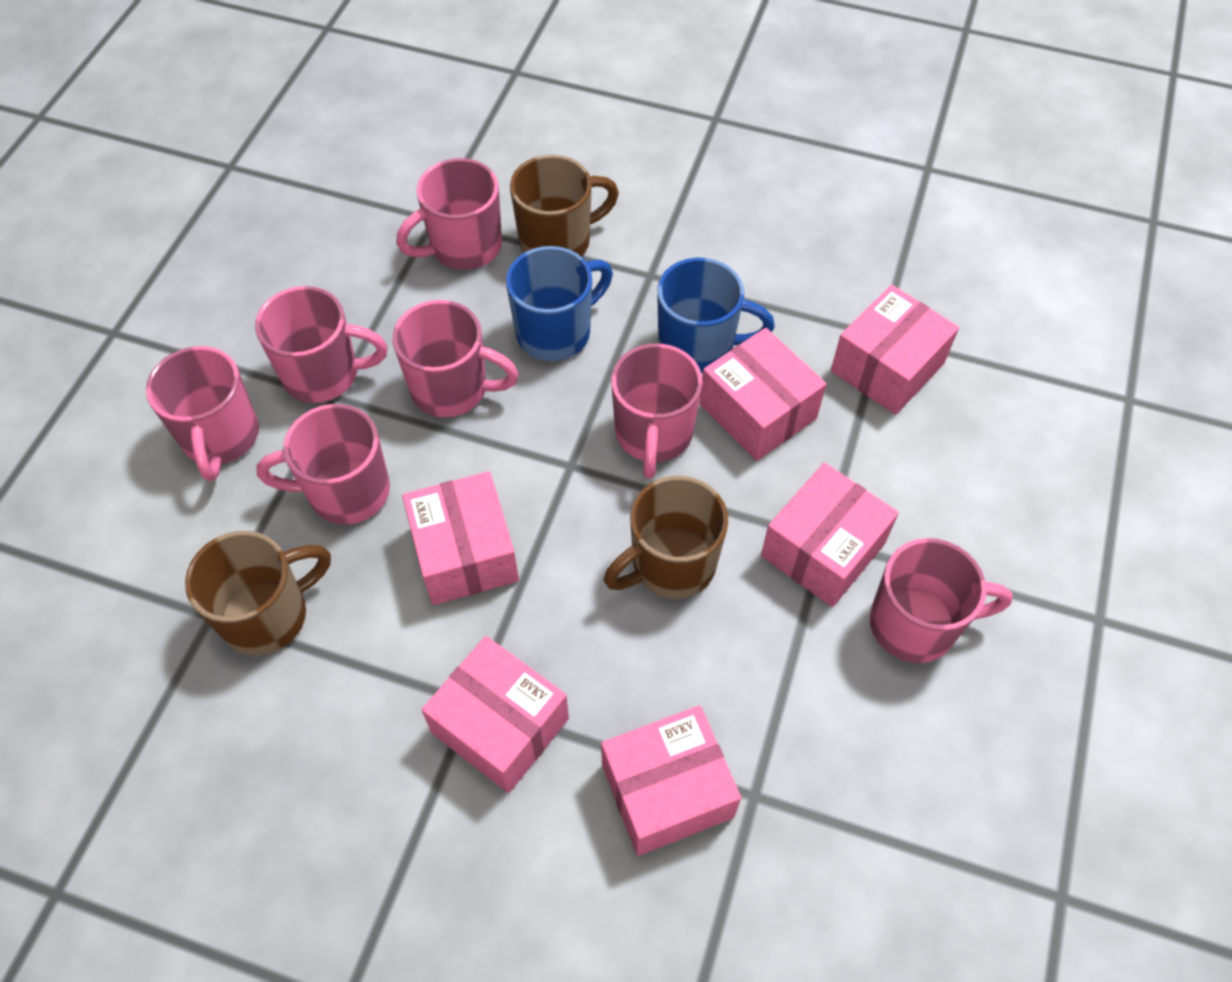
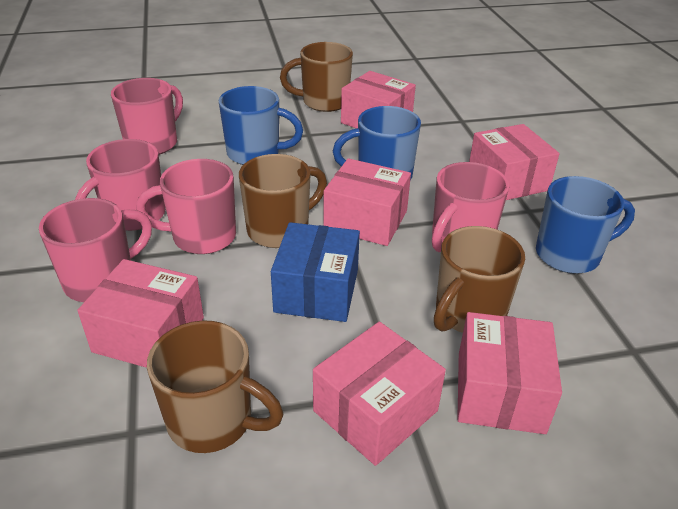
blue box: none = 0 -> [271,222,360,322] = 1
blue mug: [506,246,613,361] [657,258,775,373] = 2 -> [219,86,303,165] [333,106,421,180] [536,176,635,274] = 3
brown mug: [185,531,331,656] [510,155,619,256] [604,476,728,599] = 3 -> [147,320,284,453] [239,154,327,248] [280,42,353,112] [434,226,525,333] = 4
pink mug: [146,346,259,481] [255,286,388,403] [256,404,390,525] [392,300,519,417] [396,158,502,270] [611,344,703,479] [870,538,1013,663] = 7 -> [39,198,152,302] [75,139,165,231] [111,78,183,155] [136,159,236,254] [432,162,509,252] = 5

